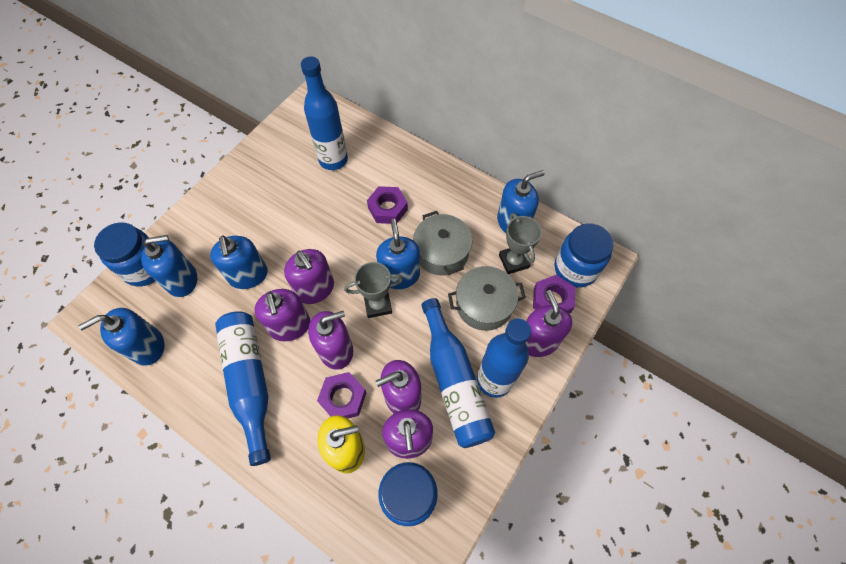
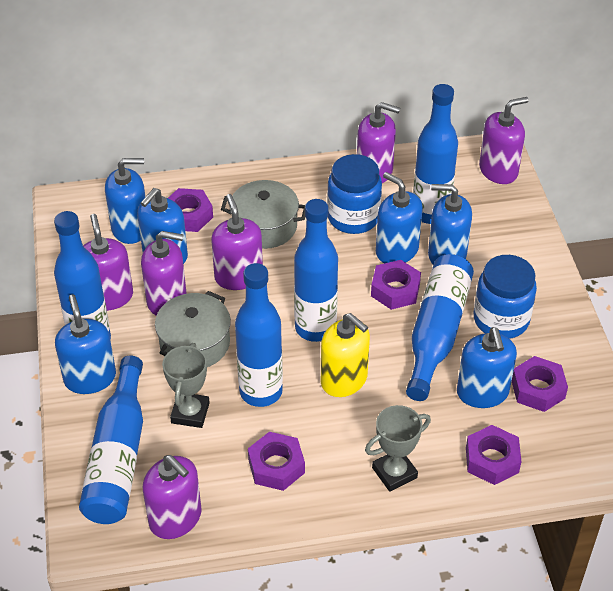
blue bottle: [215,311,271,466] [301,57,348,170] [422,298,495,448] [477,318,531,398] = 4 -> [54,211,111,339] [79,356,143,524] [235,263,283,407] [294,199,338,342] [406,254,474,401] [413,84,458,224] = 6
blue jar: [94,222,155,286] [379,462,438,527] [554,223,614,287] = 3 -> [327,154,382,234] [474,255,537,339] = 2
blue soap dispenser: [78,308,165,366] [141,235,197,297] [210,236,268,289] [376,219,420,289] [497,170,545,233] = 5 -> [55,294,116,394] [105,158,145,244] [137,188,188,264] [376,172,423,263] [428,184,472,265] [457,327,517,408] = 6
purple nut: [317,372,366,418] [367,186,408,224] [533,275,575,313] = 3 -> [168,188,213,232] [248,432,305,491] [371,260,421,310] [466,425,521,485] [512,356,568,412] = 5

